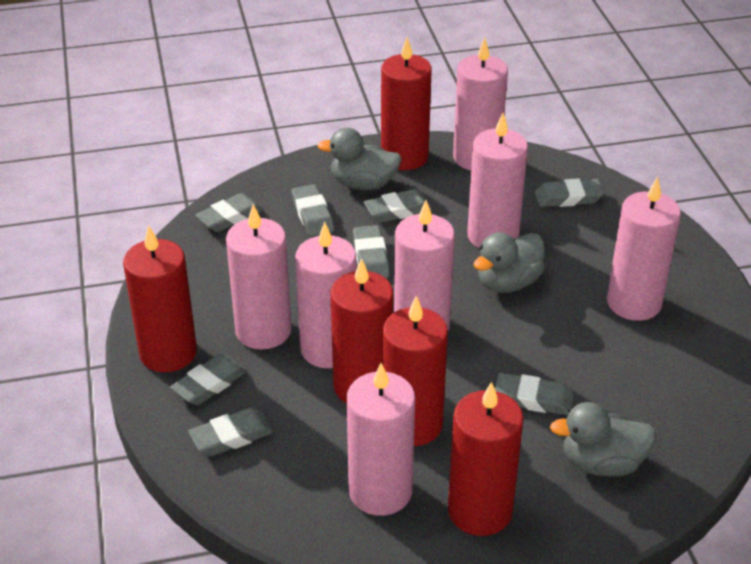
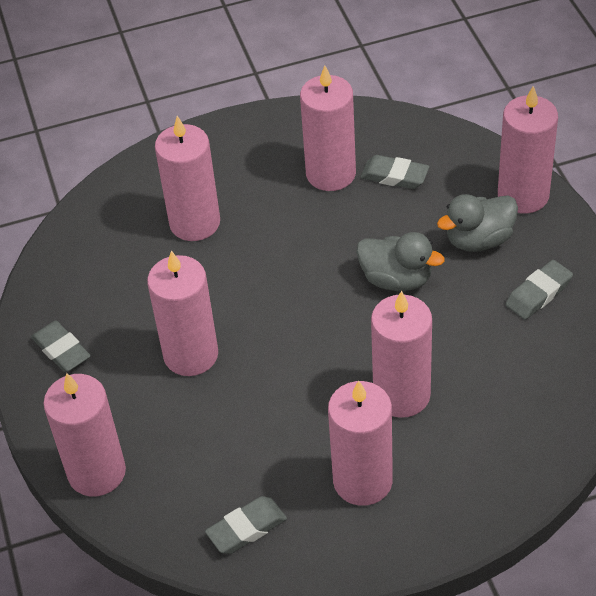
grey duck: [317,128,402,190] [474,232,545,293] [550,402,656,476] = 3 -> [356,232,445,291] [437,194,518,252] = 2
grey eraser: [170,353,247,405] [188,408,273,456] [195,193,264,232] [291,184,334,237] [353,225,390,278] [364,189,432,223] [495,373,574,415] [535,178,604,207] = 8 -> [31,321,91,372] [205,496,287,554] [360,155,429,189] [505,260,573,320] = 4
red candle: [123,226,197,372] [330,258,393,403] [381,37,432,170] [382,296,448,446] [448,382,524,536] = 5 -> none = 0

